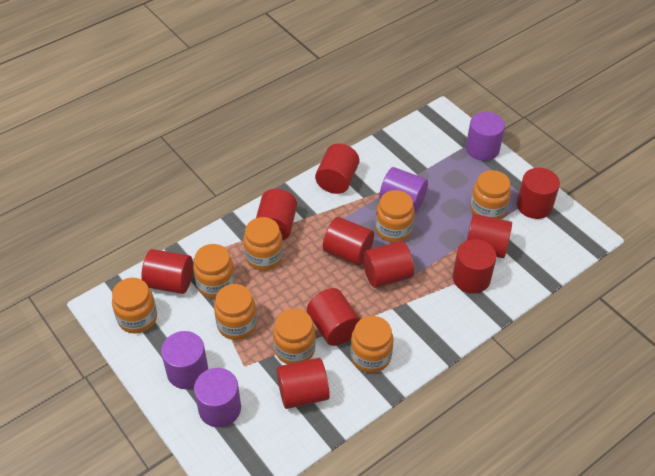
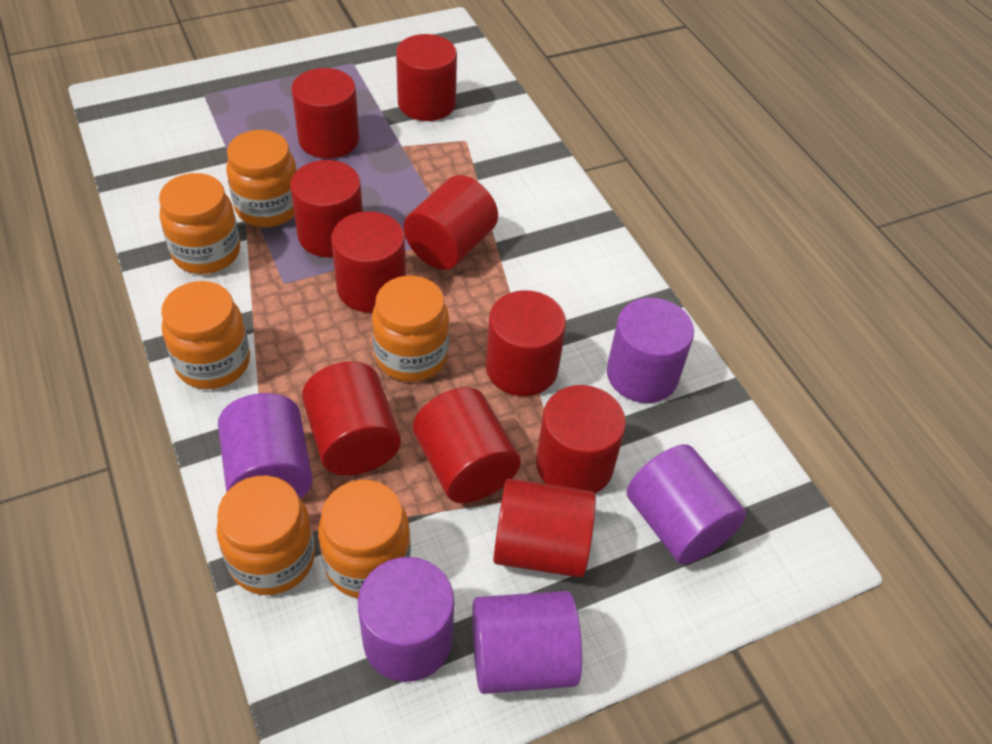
orange jar: [112,278,157,334] [193,244,235,299] [214,284,257,340] [244,217,283,271] [273,308,316,364] [350,316,394,373] [376,190,415,243] [470,170,511,219] = 8 -> [159,173,240,274] [161,281,250,389] [216,476,315,595] [226,130,297,227] [318,480,411,598] [372,276,449,382] = 6
purple cylinder: [161,331,208,389] [194,368,241,427] [379,167,428,213] [466,112,505,161] = 4 -> [218,393,313,498] [358,557,454,682] [472,591,582,694] [607,298,694,403] [627,444,746,565] = 5

